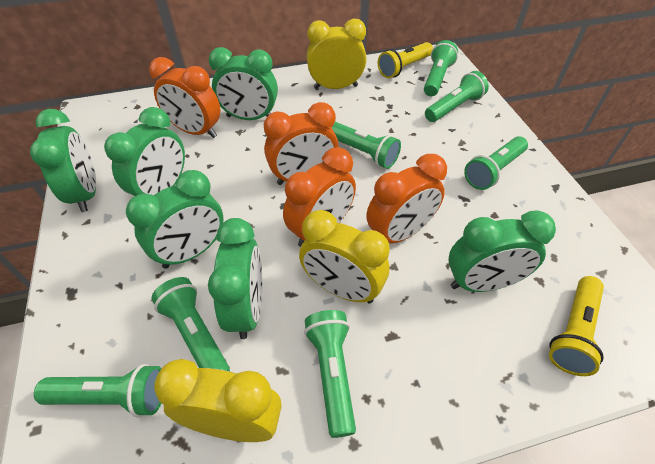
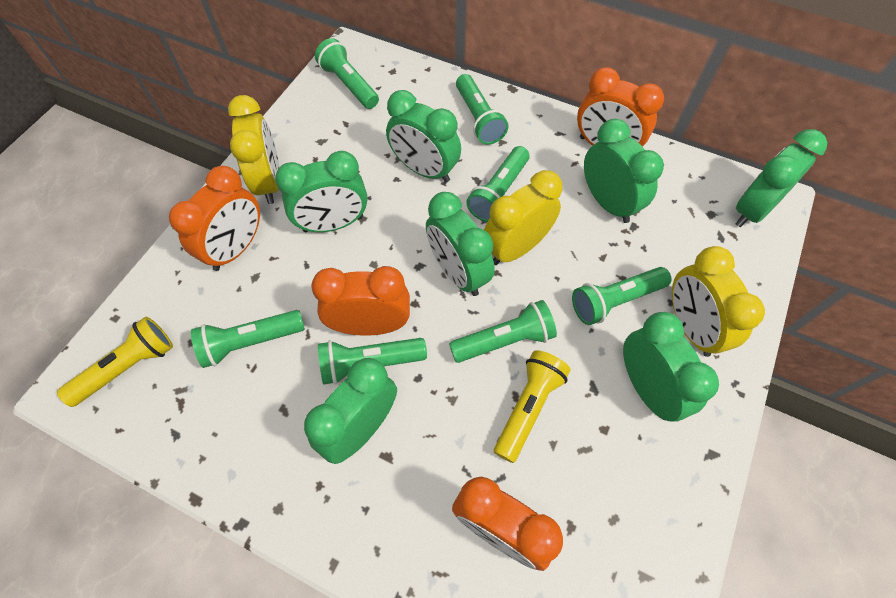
green clock: [30,109,96,212] [104,107,185,196] [126,170,224,269] [208,218,262,339] [209,47,278,120] [448,210,556,292] = 6 -> [275,151,368,232] [304,358,397,464] [386,90,461,183] [426,192,495,296] [584,119,664,223] [623,312,719,421] [736,129,827,227] = 7

